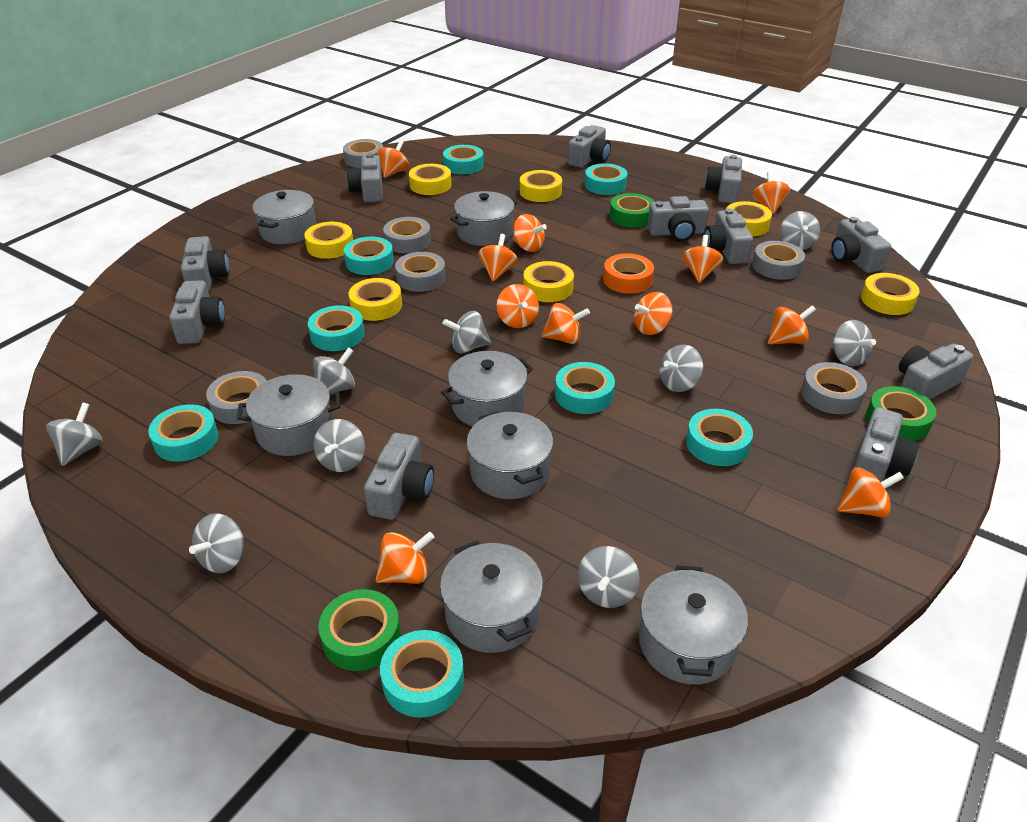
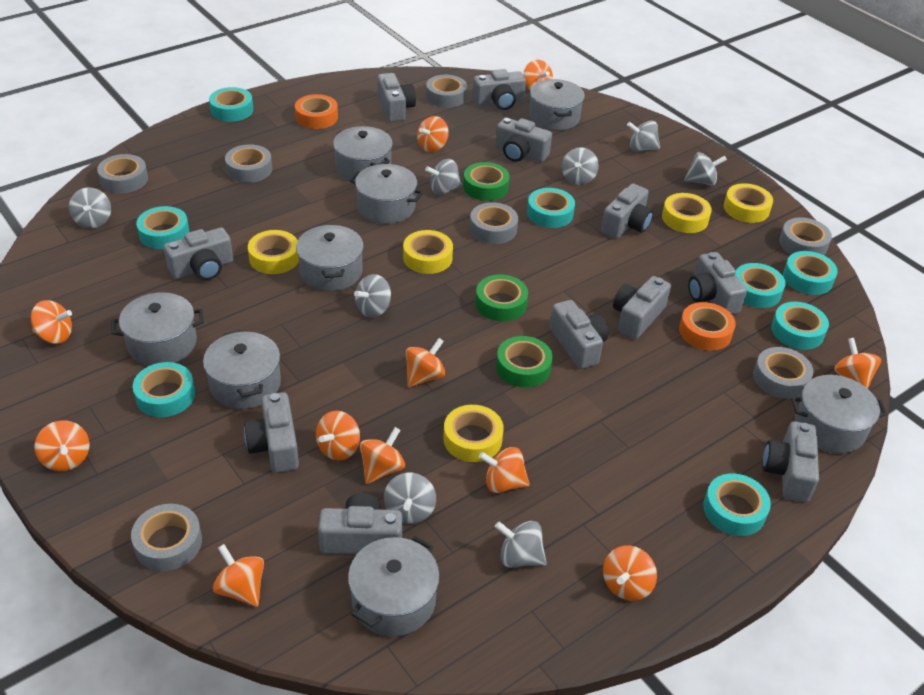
grey pot: [237,374,340,456] [252,190,316,244] [440,540,543,653] [441,351,533,426] [450,191,518,246] [466,411,553,499] [639,565,748,684] = 7 -> [111,292,204,366] [203,330,281,409] [296,224,364,291] [333,126,393,181] [348,536,440,636] [349,164,424,224] [529,79,585,130] [791,375,888,453] = 8
grey spinning top: [47,402,103,466] [189,513,244,573] [313,347,355,393] [313,419,365,472] [443,311,491,354] [578,546,640,608] [659,345,703,392] [780,211,820,250] [832,320,876,366] = 9 -> [69,188,111,228] [354,274,391,318] [384,473,436,524] [425,159,462,195] [495,521,547,568] [562,147,599,185] [627,120,660,152] [684,152,727,185] = 8
grey tape: [206,371,267,424] [343,139,383,168] [383,217,431,253] [395,252,446,292] [752,241,805,280] [801,362,867,414] = 6 -> [97,154,148,193] [131,504,202,571] [225,144,272,183] [426,75,467,107] [470,202,518,244] [753,347,813,399] [779,217,832,255] = 7
orange tape: [603,253,654,294] = 1 -> [295,94,338,129] [679,302,736,351] = 2
yellow tape: [304,222,353,259] [349,278,402,321] [409,164,452,195] [520,170,562,202] [523,261,574,302] [726,201,772,236] [861,273,920,315] = 7 -> [248,230,299,274] [403,230,453,274] [443,405,504,462] [662,193,712,233] [724,183,773,223] = 5

